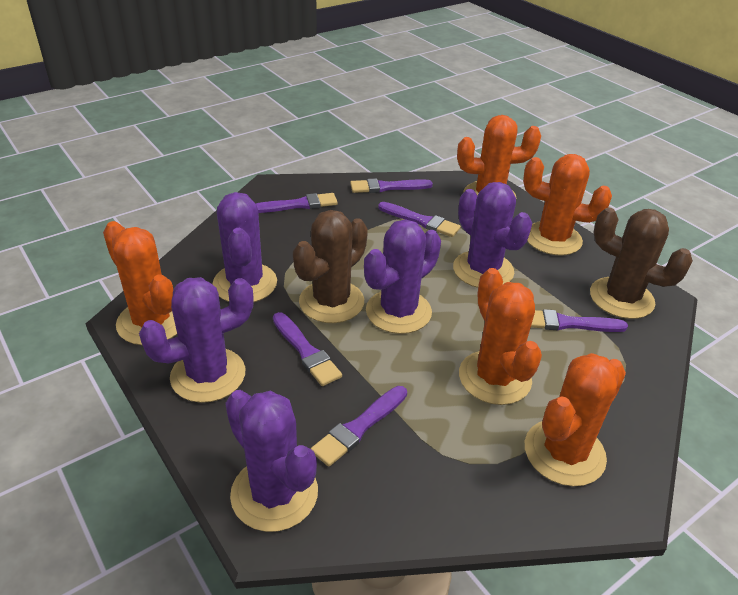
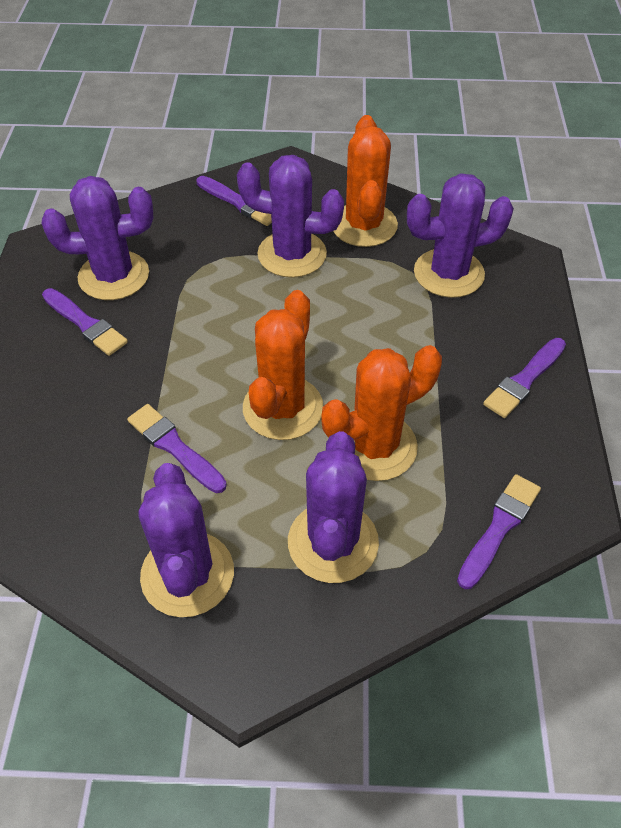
brown cactus: [293,210,368,323] [590,207,693,319] = 2 -> none = 0
orange cactus: [103,221,177,345] [457,115,541,197] [459,268,542,405] [523,154,612,255] [525,353,626,486] = 5 -> [243,290,323,440] [322,345,442,481] [333,115,398,247] = 3
purple brush: [256,193,338,213] [273,312,342,386] [311,386,407,467] [350,178,433,193] [378,202,461,237] [531,309,628,332] = 6 -> [42,288,128,356] [127,404,227,493] [196,176,272,226] [457,474,541,589] [483,338,566,418] = 5

